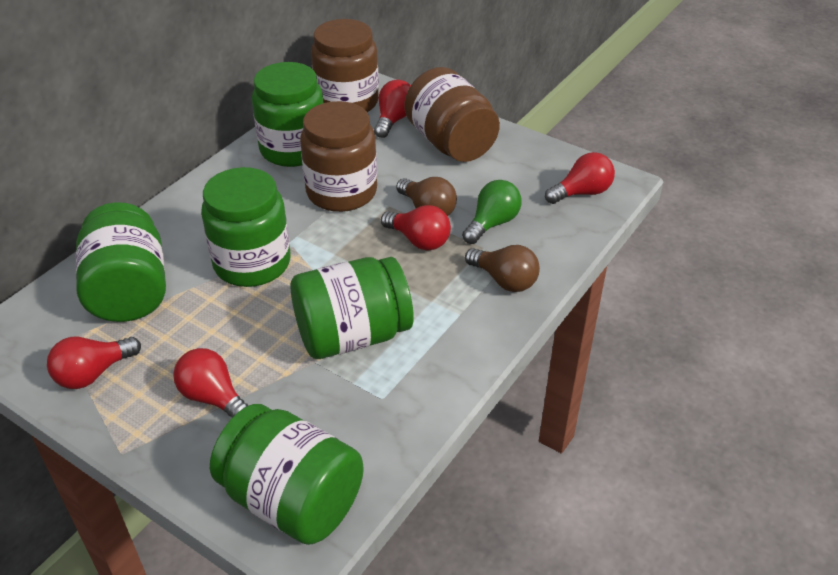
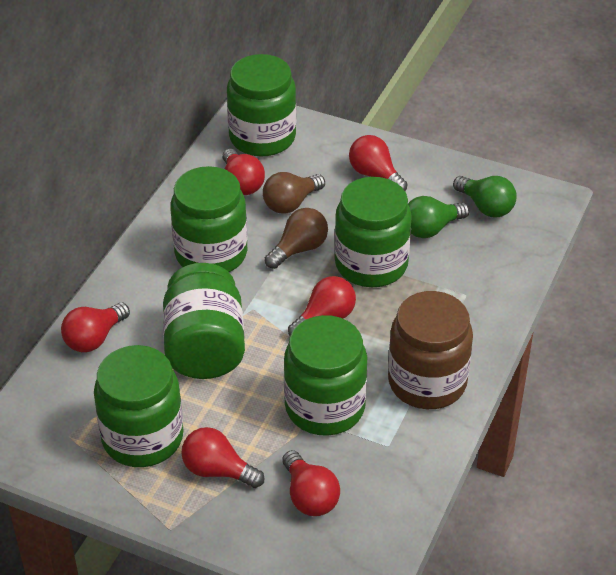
brown jar: [300,101,377,212] [311,19,379,112] [404,67,500,162] = 3 -> [388,291,473,409] = 1
green jar: [76,202,166,322] [201,167,290,287] [210,404,364,545] [252,62,323,167] [291,257,413,359] = 5 -> [94,345,183,467] [163,263,245,379] [170,166,247,272] [227,54,296,156] [284,315,367,436] [334,177,412,287] = 6
green light bulb: [462,180,521,244] = 1 -> [408,196,469,238] [453,176,516,217] = 2
red light bulb: [47,336,141,389] [173,348,248,418] [374,80,411,138] [381,205,451,250] [545,152,615,204] = 5 -> [61,303,130,352] [181,427,265,488] [223,149,265,195] [282,450,340,516] [288,276,356,336] [349,135,407,191] = 6

